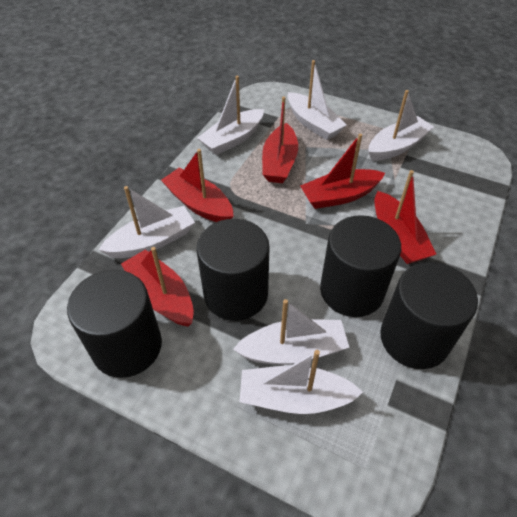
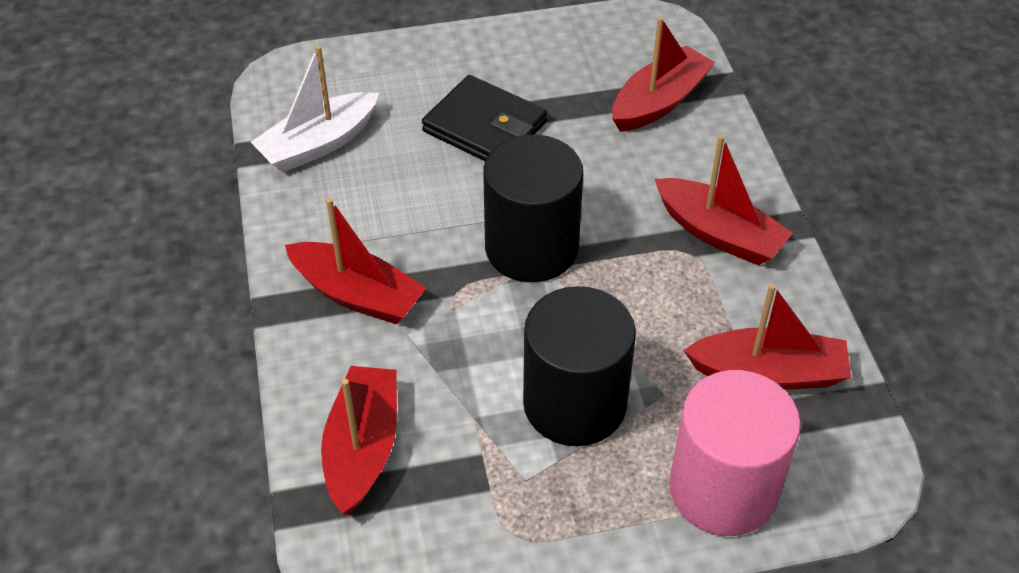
black cylinder: [67,270,162,378] [197,219,270,321] [320,215,401,317] [380,262,478,369] = 4 -> [483,135,583,282] [523,286,636,446] = 2
black wallet: none = 0 -> [422,75,547,161] = 1
pink cylinder: none = 0 -> [669,370,801,536] = 1
white boat: [98,186,195,258] [198,76,264,155] [233,299,349,365] [239,350,363,414] [288,60,347,140] [368,90,434,161] = 6 -> [251,45,379,173] = 1

